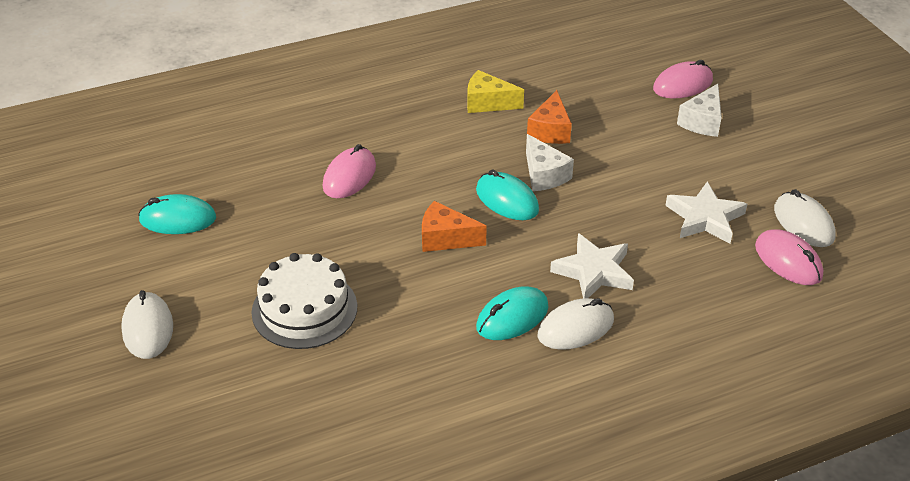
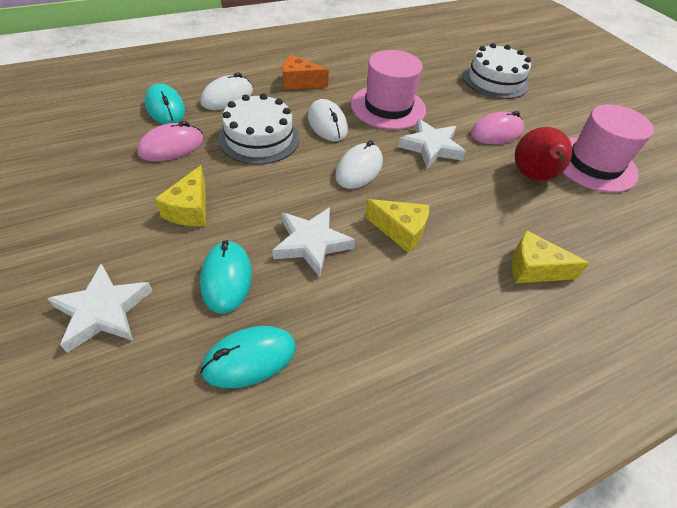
orange cheese: [422,201,487,252] [527,90,572,144] = 2 -> [282,55,329,90] = 1
pink hat: none = 0 -> [351,50,426,130] [562,104,654,193] = 2
pink mouse: [323,144,376,198] [653,60,713,98] [755,230,823,285] = 3 -> [137,121,204,161] [471,111,524,144] = 2
red pear: none = 0 -> [515,127,572,181] = 1
white cake: [252,253,357,349] = 1 -> [218,93,300,165] [463,43,531,99] = 2
white cheese: [526,134,574,191] [677,84,722,137] = 2 -> none = 0
white star: [550,233,634,298] [665,182,747,243] = 2 -> [47,264,153,353] [272,207,355,277] [398,119,466,168] = 3
yellow cheese: [467,70,524,113] = 1 -> [155,165,206,226] [365,199,429,253] [512,230,589,283] = 3

